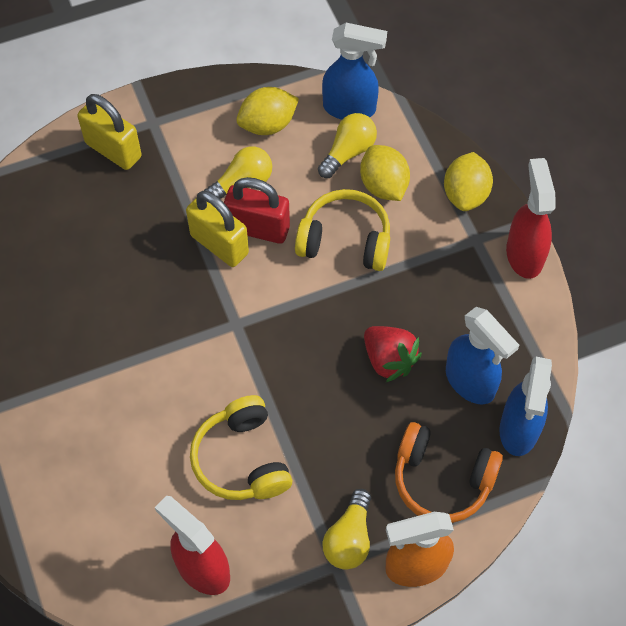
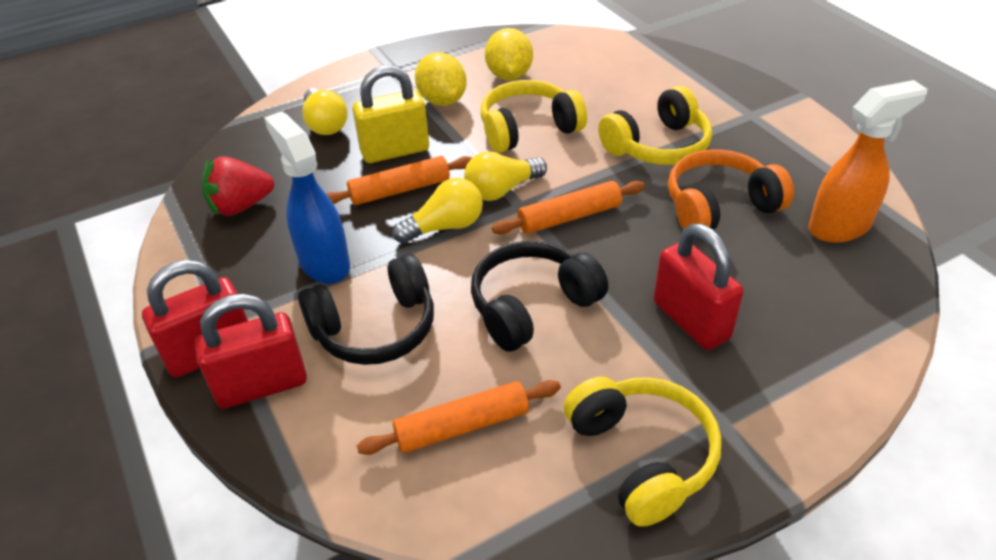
black headphones: none = 0 -> [298,254,434,365] [471,241,608,352] = 2
blue spray bottle: [322,23,387,120] [446,307,519,404] [499,357,552,456] = 3 -> [264,111,350,284] = 1
orange rolling pin: none = 0 -> [326,156,472,205] [357,380,561,455] [492,181,645,234] = 3
red padlock: [224,177,290,244] = 1 -> [142,260,248,377] [195,294,307,408] [653,223,744,350] = 3
red spray bottle: [155,496,230,595] [506,158,555,279] = 2 -> none = 0
yellow headphones: [190,395,292,500] [295,189,390,271] = 2 -> [481,80,587,153] [564,377,722,527] [598,86,712,165] = 3
yellow lemon: [236,87,299,135] [360,145,410,201] [444,152,493,211] = 3 -> [415,52,467,106] [485,28,533,80] = 2
yellow padlock: [77,94,142,170] [186,191,249,267] = 2 -> [352,65,429,163] = 1

